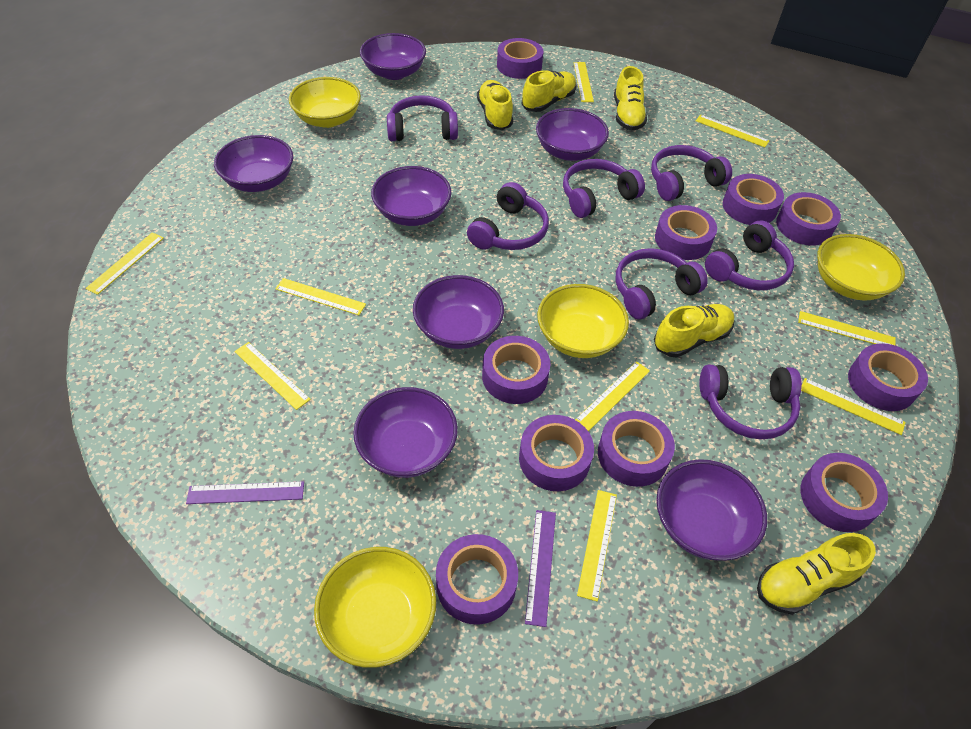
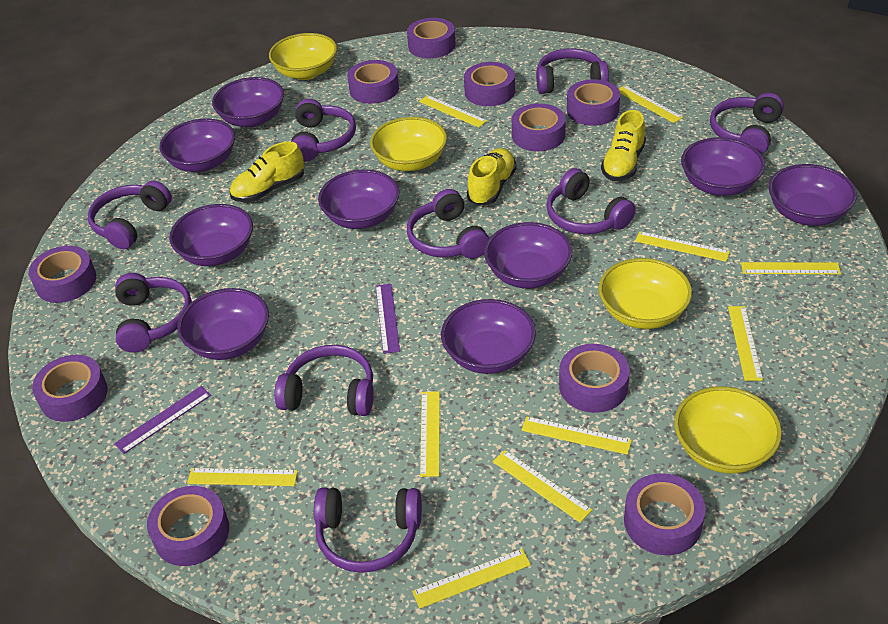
purple bowl: [214,135,293,192] [353,387,458,478] [360,33,426,80] [371,166,451,226] [413,275,504,349] [536,108,609,161] [656,459,767,561] = 7 -> [159,119,235,172] [169,204,253,266] [177,288,269,360] [212,77,284,127] [318,169,399,229] [441,299,536,374] [484,222,572,288] [681,137,765,196] [768,164,857,226] = 9
purple headphones: [387,95,458,141] [467,182,549,250] [563,159,645,218] [616,248,708,319] [651,145,732,201] [699,365,802,439] [705,221,794,290] = 7 -> [88,181,172,250] [115,273,192,353] [274,345,374,416] [291,99,356,161] [314,487,422,573] [407,189,489,259] [536,48,609,94] [546,168,636,234] [710,93,784,155] = 9
yellow ruler: [86,232,164,295] [234,342,311,410] [275,278,366,315] [574,62,594,102] [575,361,650,431] [577,490,617,602] [696,115,770,148] [798,311,896,345] [801,378,906,435] = 9 -> [187,468,298,486] [412,549,531,609] [419,95,487,128] [420,391,440,477] [493,450,592,523] [521,416,632,455] [619,85,683,123] [635,231,730,262] [728,306,763,381] [741,262,841,274] = 10
yellow shoe: [477,80,513,130] [521,70,576,112] [614,66,647,131] [654,304,735,357] [757,533,876,615] = 5 -> [230,141,304,202] [467,148,517,206] [601,110,646,181] = 3

